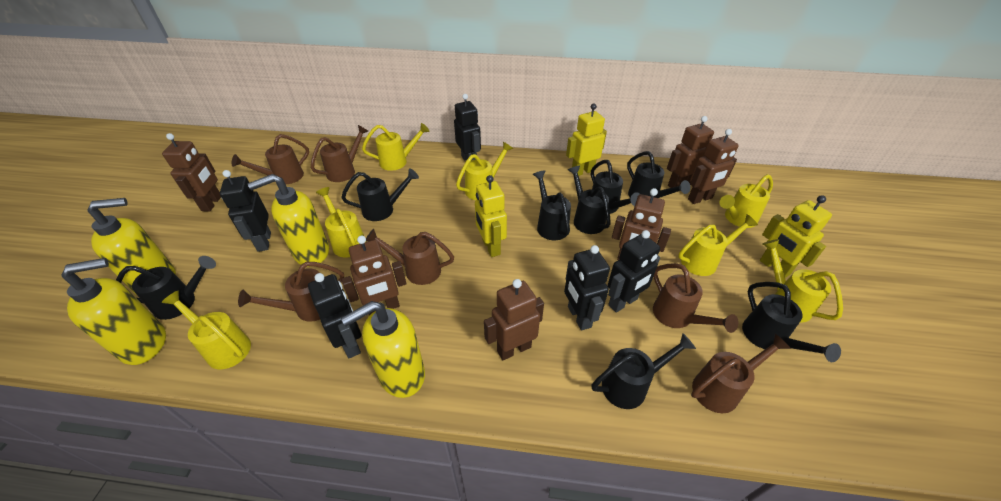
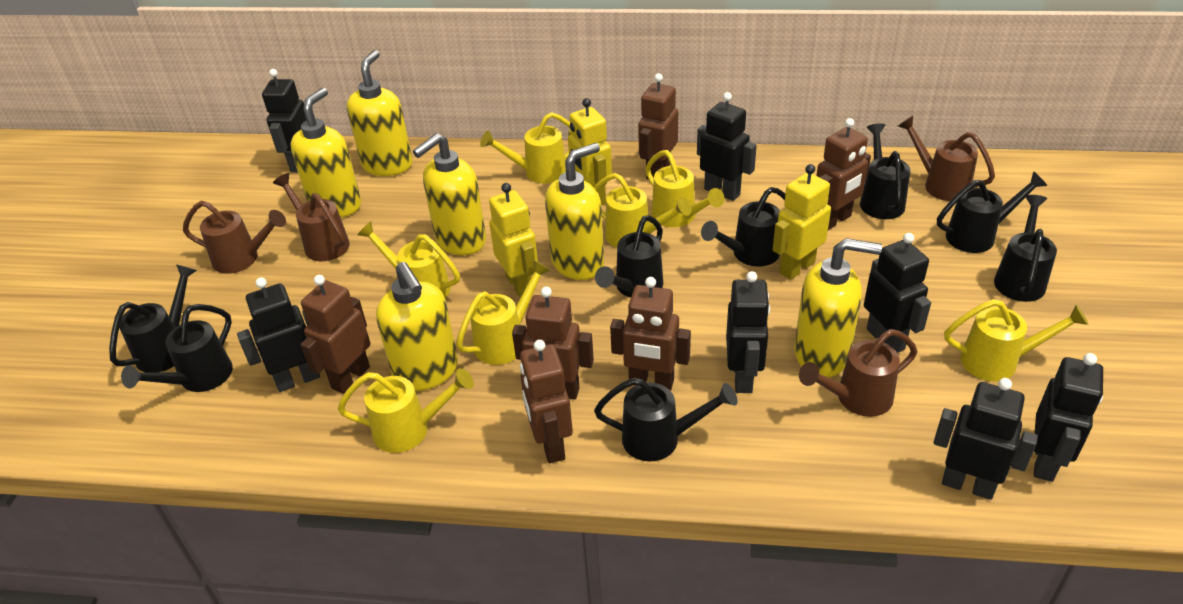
black robot: [220,170,271,252] [308,273,361,358] [454,94,481,160] [564,245,610,331] [608,230,660,313] = 5 -> [237,277,320,392] [262,69,306,172] [697,92,757,201] [726,271,770,393] [864,233,931,353] [933,378,1038,500] [1034,353,1103,482] = 7
brown watering can: [231,134,309,184] [238,262,344,322] [311,125,368,182] [366,228,454,285] [653,263,739,333] [691,334,791,413] = 6 -> [183,201,286,274] [273,173,350,261] [799,329,917,417] [898,116,995,201] = 4
yellow soap dispenser: [61,258,166,365] [87,198,176,295] [248,174,329,267] [341,301,425,398] = 4 -> [290,88,361,218] [347,50,413,176] [376,262,458,391] [413,133,486,255] [545,143,604,280] [794,238,882,377] = 6

